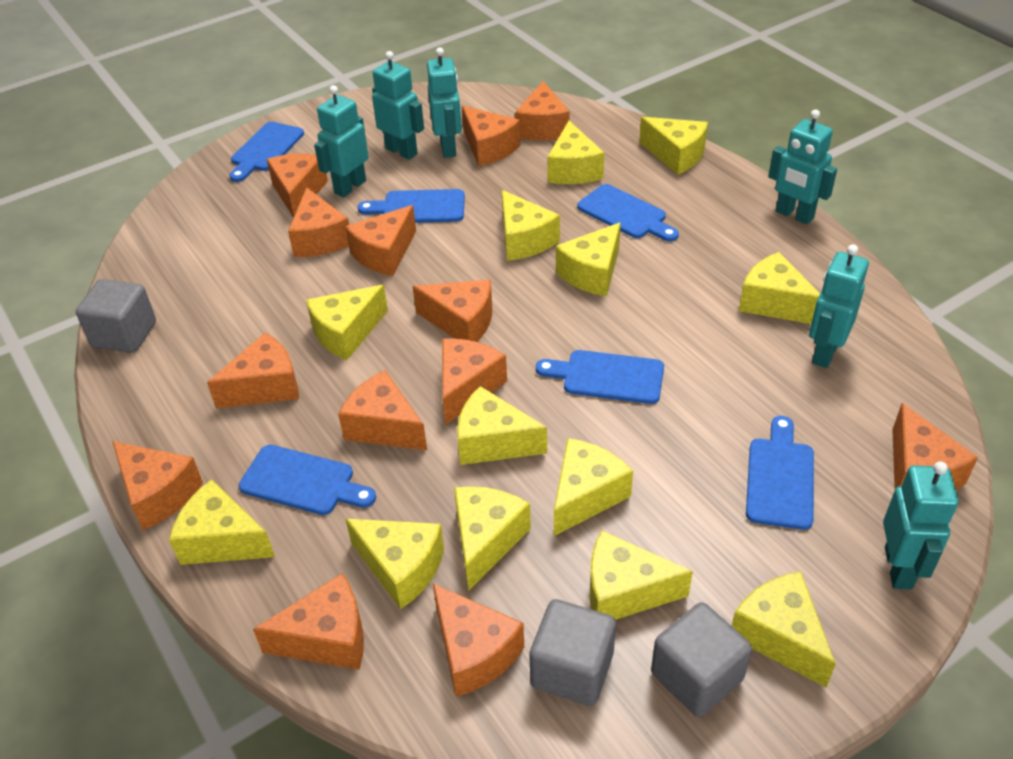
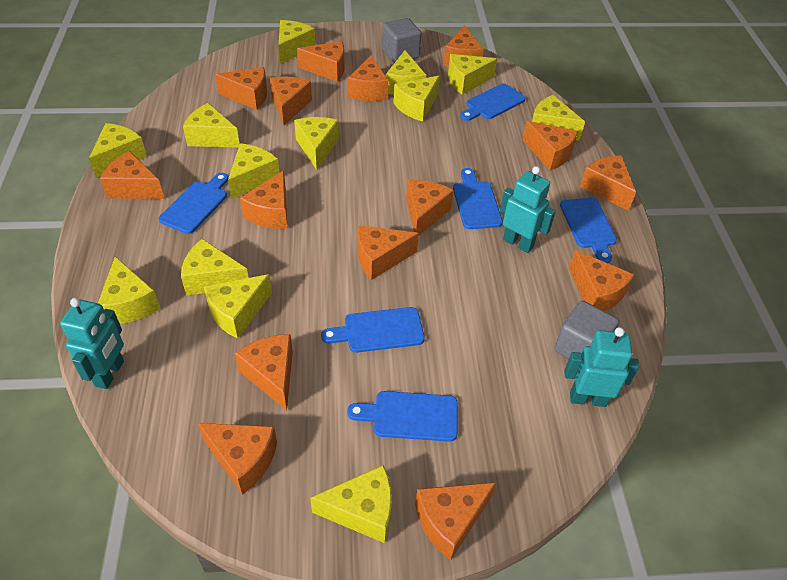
grey cube: [76,279,156,353] [529,599,616,706] [651,602,752,717] = 3 -> [382,18,421,63] [554,301,619,359] = 2
orange cheese: [112,441,203,530] [207,332,299,408] [253,573,364,670] [267,153,328,218] [288,187,349,257] [338,370,427,450] [345,205,416,276] [413,280,492,342] [433,583,524,697] [442,338,507,425] [462,106,521,166] [515,81,570,141] [892,403,978,490] = 13 -> [100,151,164,199] [198,423,277,495] [215,67,267,110] [235,334,293,411] [240,170,288,229] [270,77,312,125] [297,41,345,82] [348,55,389,101] [358,225,419,280] [406,180,454,235] [415,482,496,561] [443,26,484,67] [522,121,578,171] [569,250,634,311] [580,155,636,211] = 15
turquoise robot: [314,85,369,197] [372,51,424,160] [427,47,462,158] [768,109,837,225] [809,244,869,368] [883,461,958,589] = 6 -> [60,298,124,389] [500,166,556,253] [564,327,639,407] = 3

